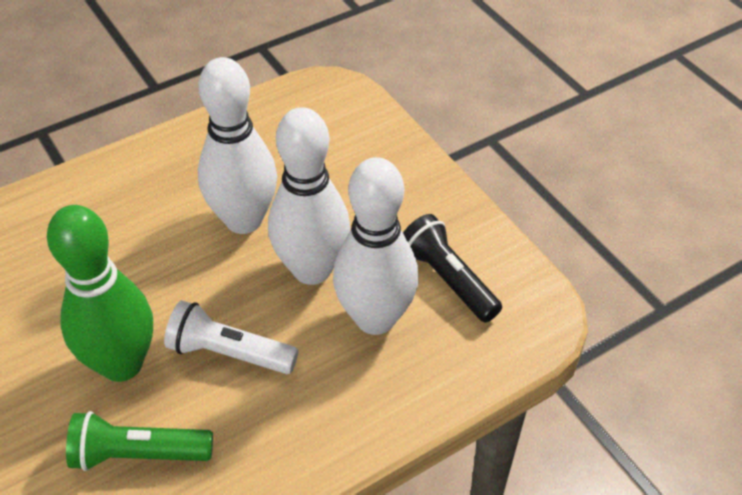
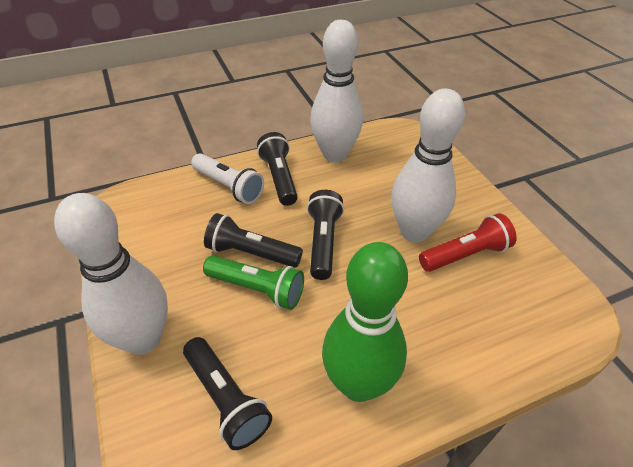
black flashlight: [403,214,502,322] = 1 -> [183,337,272,450] [204,213,303,268] [257,132,298,206] [307,190,344,280] = 4
red flashlight: none = 0 -> [419,213,517,272] = 1

